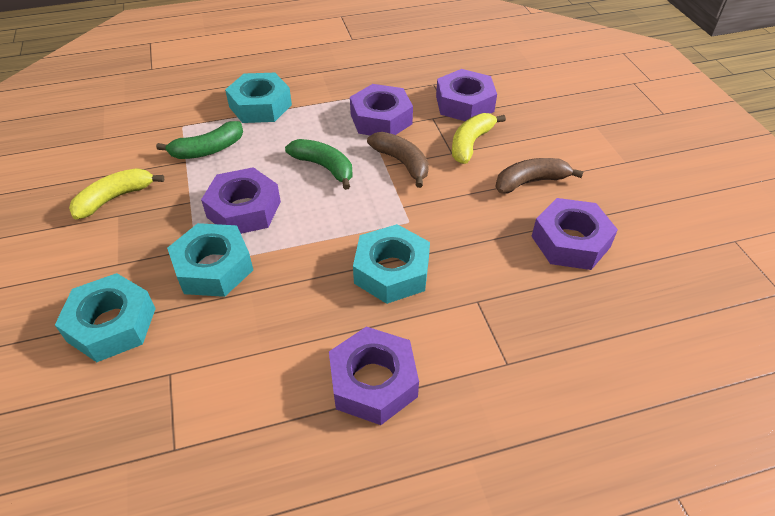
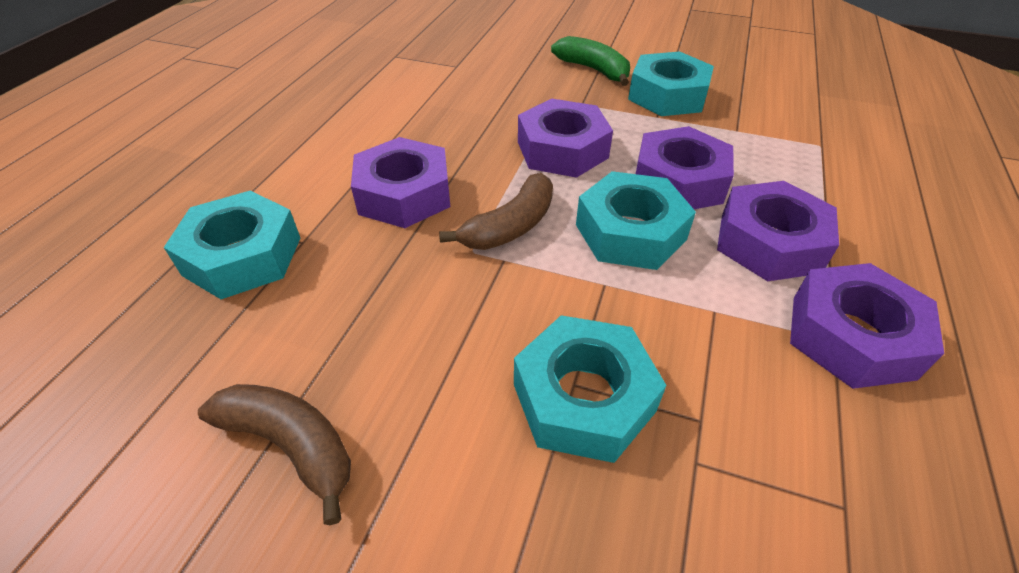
green banana: [156,121,243,159] [285,139,352,190] = 2 -> [551,36,630,86] = 1
yellow banana: [69,168,165,219] [452,113,506,164] = 2 -> none = 0

